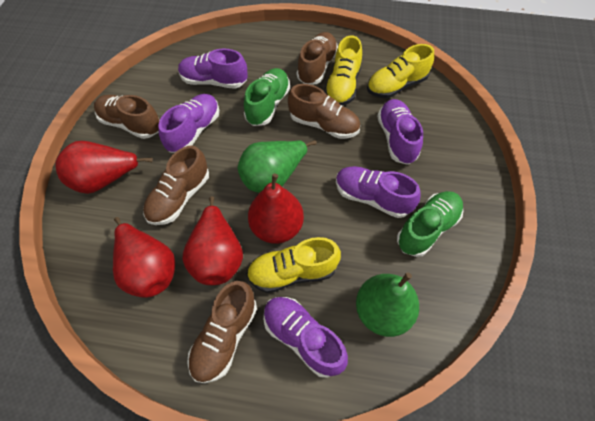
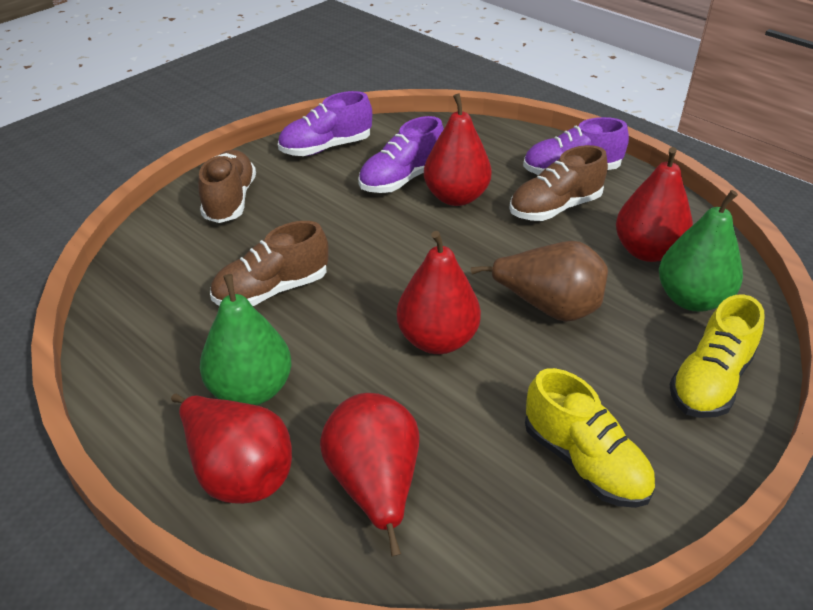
brown pear: none = 0 -> [471,241,608,322] = 1
brown shoe: [94,95,160,139] [143,146,209,225] [187,281,257,383] [288,84,360,139] [297,32,338,85] = 5 -> [198,150,256,223] [210,221,329,306] [509,145,608,221] = 3
green shoe: [244,68,290,126] [397,191,464,257] = 2 -> none = 0
purple shoe: [158,94,219,153] [178,48,248,89] [263,297,348,378] [336,166,421,218] [377,99,423,165] = 5 -> [278,91,372,156] [358,116,444,193] [523,117,629,175] = 3
red pear: [55,141,153,194] [113,217,175,297] [182,196,243,285] [248,174,304,244] = 4 -> [171,394,292,504] [320,393,420,557] [397,231,481,354] [424,94,492,206] [616,147,693,262] = 5
yellow shoe: [247,237,341,293] [324,36,362,106] [367,44,434,98] = 3 -> [525,368,655,508] [669,294,765,418] = 2

